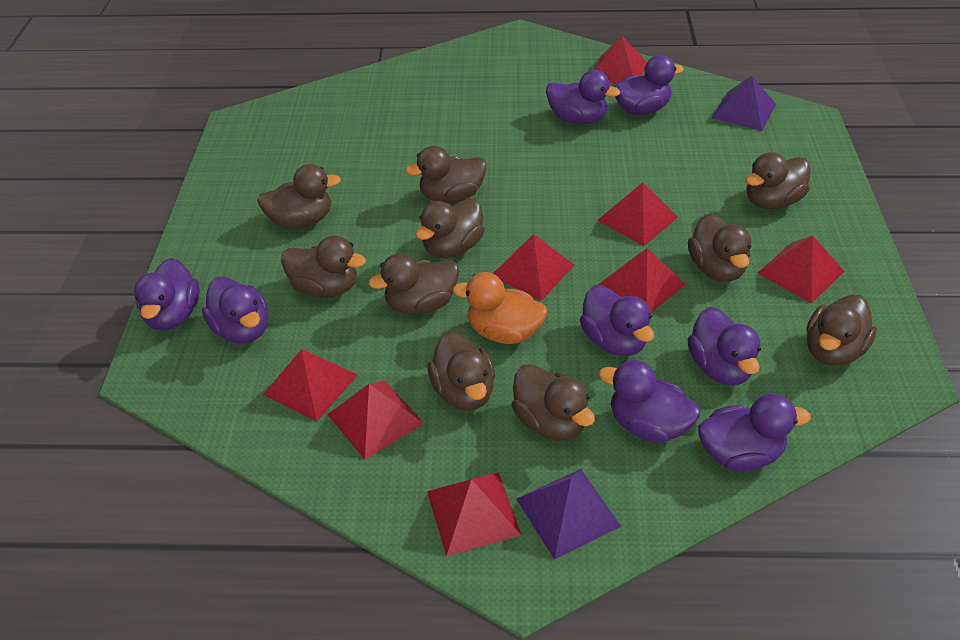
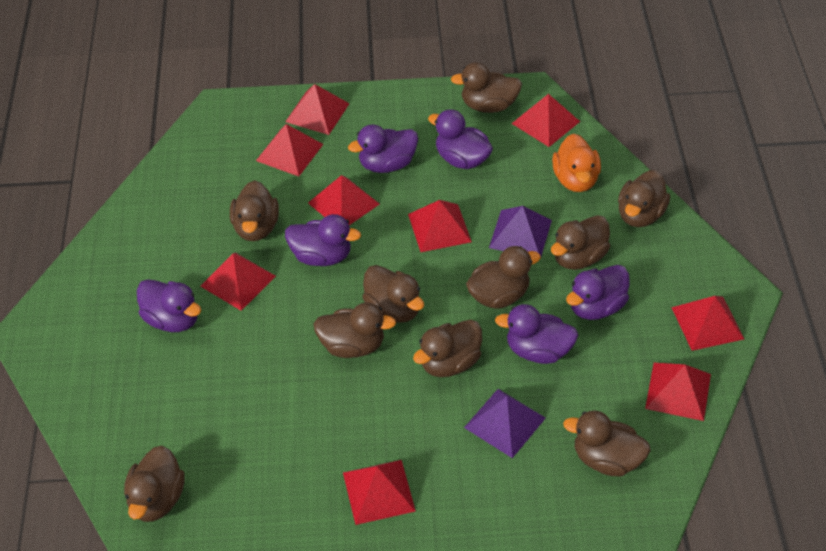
purple duck: [134,258,200,331] [202,277,268,344] [546,70,620,124] [580,285,654,356] [599,360,700,443] [613,55,684,115] [687,307,761,385] [698,393,811,472] = 8 -> [137,279,201,332] [285,214,361,266] [348,125,418,173] [428,109,493,169] [495,304,578,364] [566,265,630,320] = 6
red pyramid: [263,349,357,422] [327,381,424,460] [427,472,521,556] [493,234,574,301] [594,36,647,84] [597,182,678,246] [598,248,686,312] [758,235,845,303] = 8 -> [200,253,276,311] [256,124,323,177] [285,84,350,135] [308,175,379,225] [343,460,416,525] [408,200,472,252] [511,94,580,147] [645,363,711,421] [671,296,744,351] = 9

